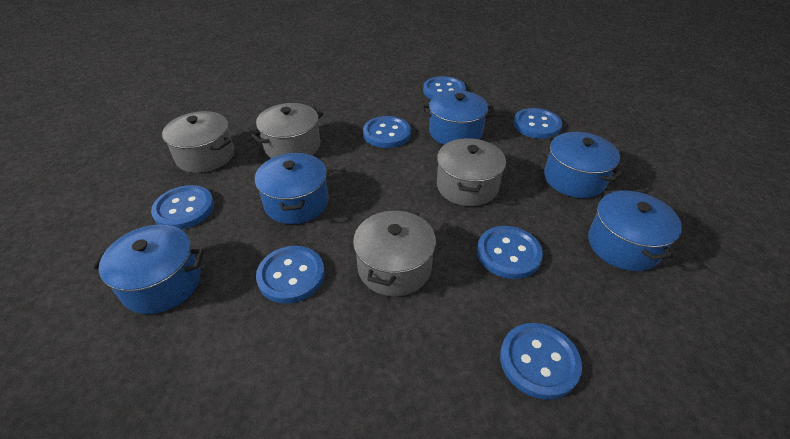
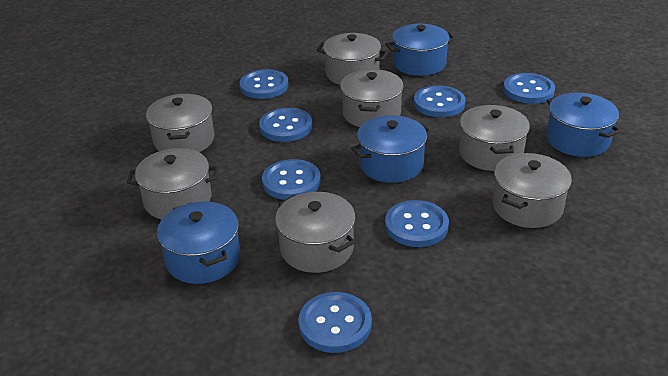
blue pot: [91,225,204,314] [255,153,329,224] [422,90,495,145] [544,132,623,198] [588,189,682,271] = 5 -> [157,201,240,284] [351,115,432,183] [386,24,455,76] [546,93,621,157] = 4
grey pot: [162,111,234,173] [251,103,323,158] [353,209,436,296] [437,138,506,206] = 4 -> [127,148,219,220] [146,94,214,152] [275,192,355,273] [317,33,388,85] [340,69,404,127] [459,105,530,171] [492,153,572,228] = 7

